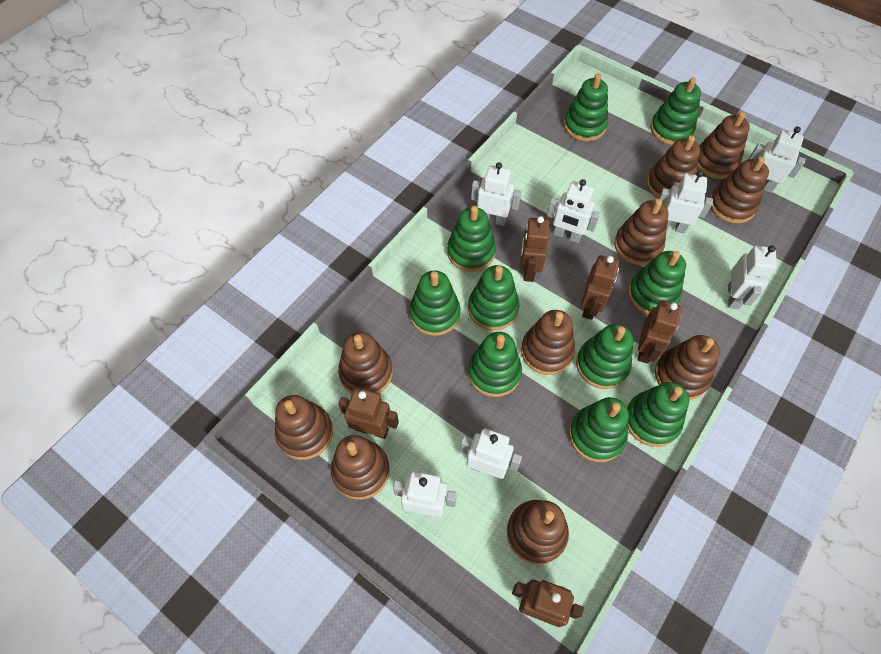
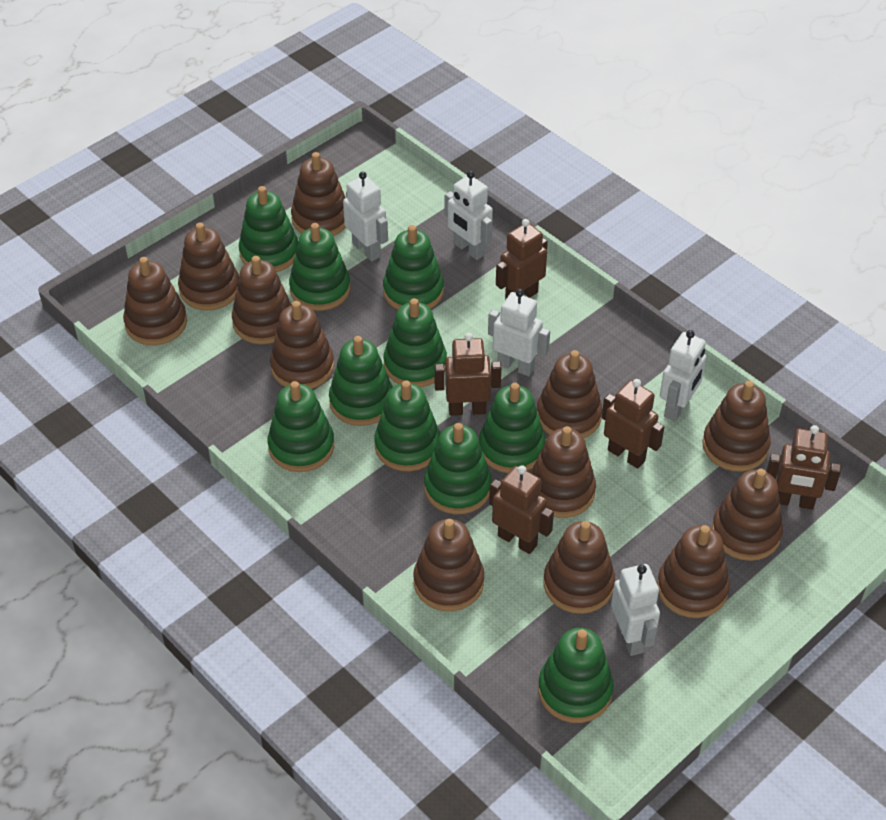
brown stacking toy: [275,395,333,460] [331,435,390,500] [338,332,393,394] [507,500,569,565] [521,310,575,375] [614,199,669,265] [647,135,700,198] [655,335,720,400] [698,111,750,179] [710,157,769,223] = 10 -> [123,257,187,346] [178,223,239,311] [232,256,292,344] [270,301,334,389] [291,152,346,236] [413,519,484,611] [530,426,596,518] [537,350,602,438] [543,521,615,614] [657,525,730,618] [702,381,771,472] [712,469,783,561] = 12
white robot: [393,471,457,517] [460,428,522,479] [471,162,521,226] [547,179,600,243] [658,171,713,234] [728,245,777,309] [749,127,806,193] = 7 -> [343,171,388,261] [445,171,493,260] [488,289,550,376] [611,564,660,656] [660,330,706,421] = 5

